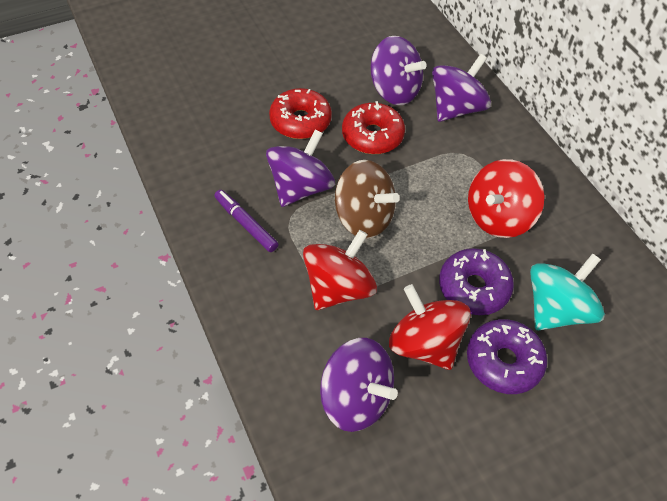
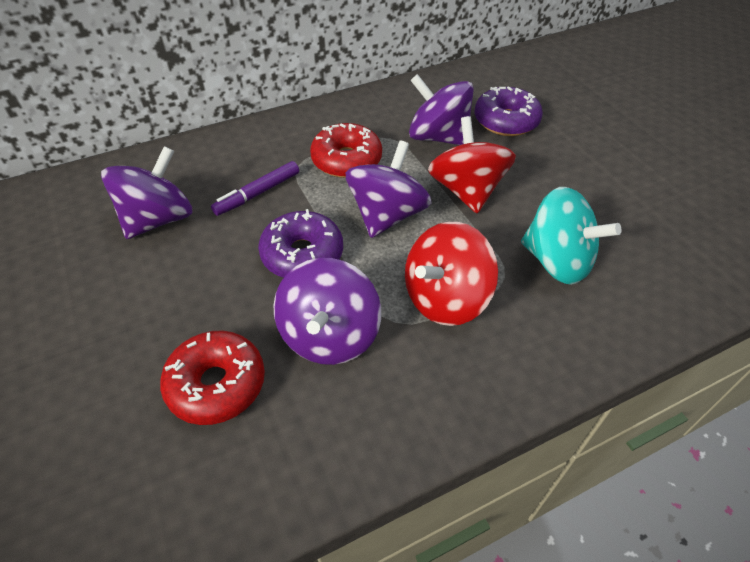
brown spinning top: [335,160,400,239] = 1 -> none = 0
red spinning top: [303,230,377,310] [389,284,471,370] [468,159,544,238] = 3 -> [405,222,498,326] [428,116,516,213] = 2

